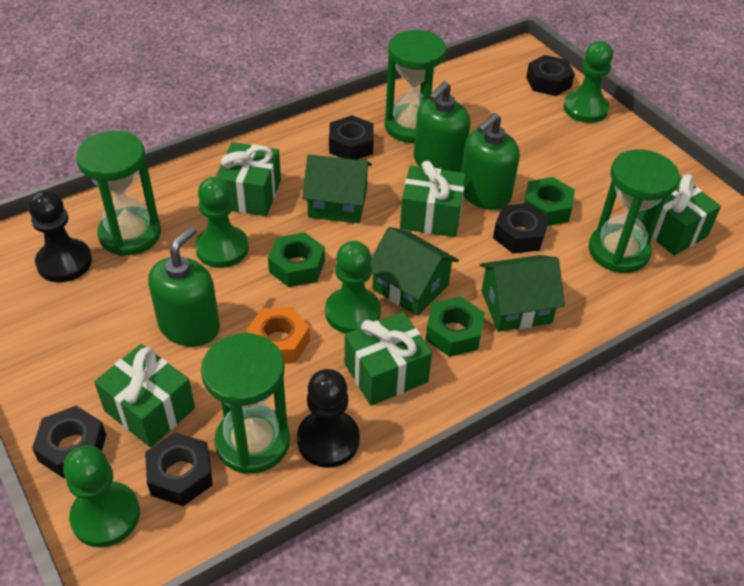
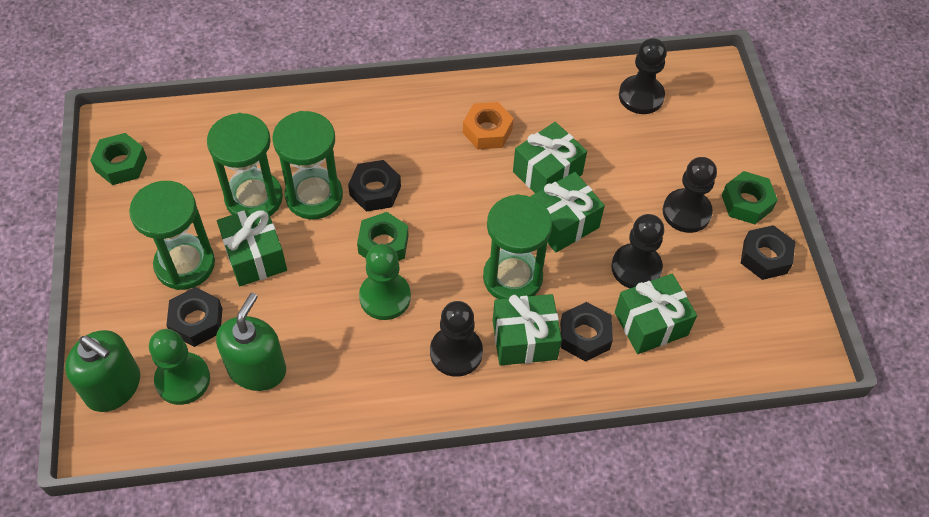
black nut: [32,406,106,478] [145,432,213,506] [329,115,374,160] [493,203,549,254] [526,55,575,96] = 5 -> [166,287,223,347] [348,160,401,212] [560,302,613,362] [741,225,796,280] = 4
black pawn: [28,190,92,282] [297,369,360,468] = 2 -> [430,301,483,377] [611,214,665,288] [619,38,667,114] [663,157,717,233] = 4
green house: [302,154,372,223] [370,227,459,316] [480,255,565,332] = 3 -> none = 0
green pawn: [63,445,140,547] [195,177,249,268] [325,241,381,334] [563,41,613,123] = 4 -> [149,329,210,405] [359,244,411,320] = 2
green soap dispenser: [148,226,220,347] [414,81,471,172] [461,113,520,210] = 3 -> [65,330,140,412] [216,293,286,391] = 2

